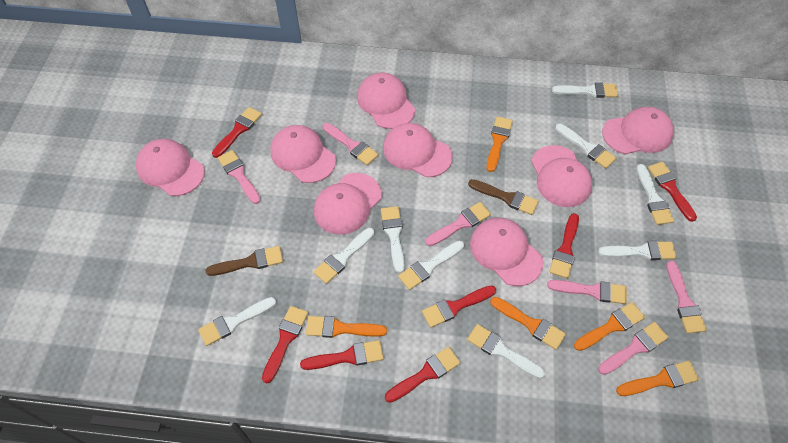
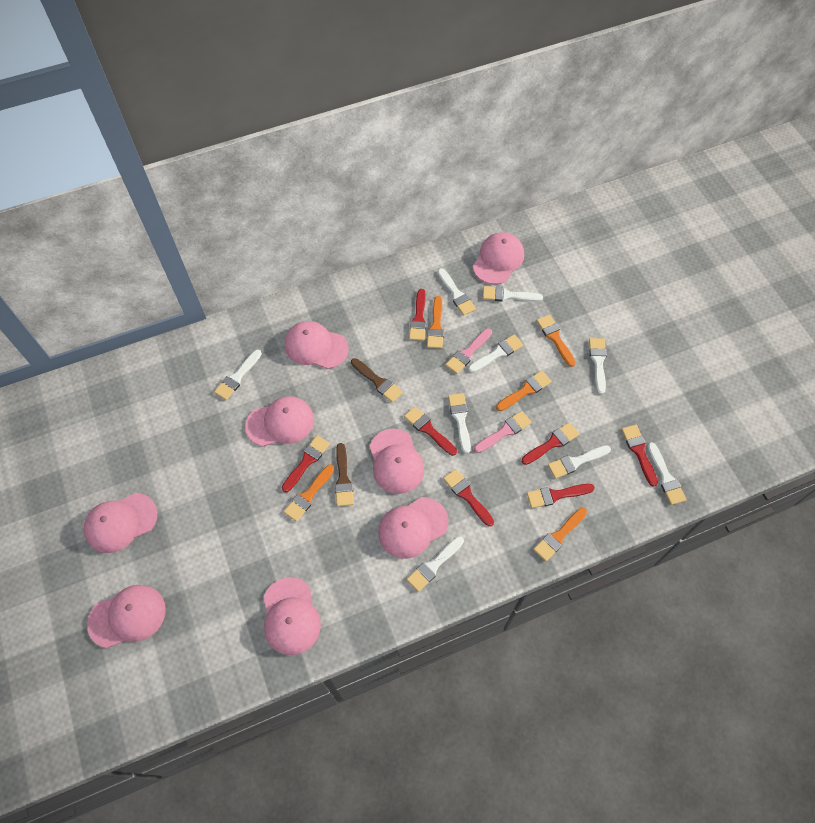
pink brush: [218,150,260,204] [323,123,378,165] [426,202,491,246] [547,280,627,304] [598,322,668,375] [666,261,707,333] = 6 -> [445,328,492,374] [474,411,532,453] = 2

